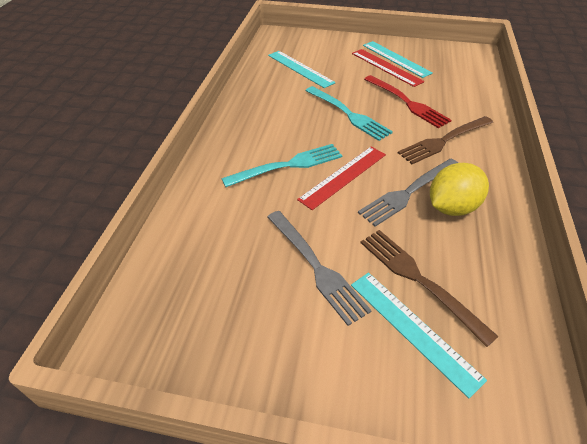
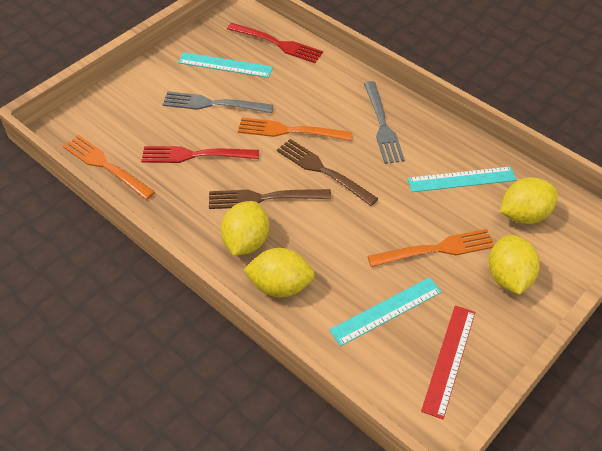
orange fork: none = 0 -> [63,135,155,200] [238,118,352,141] [367,229,495,267] = 3
red fork: [364,75,452,128] = 1 -> [141,146,259,163] [227,23,323,63] = 2
red ruler: [297,147,386,210] [352,49,424,87] = 2 -> [421,305,475,419] = 1
turquoise fork: [222,144,342,187] [305,86,393,141] = 2 -> none = 0
yellow lemon: [430,163,489,216] = 1 -> [221,201,269,256] [243,248,315,297] [488,234,540,295] [500,177,558,224] = 4

